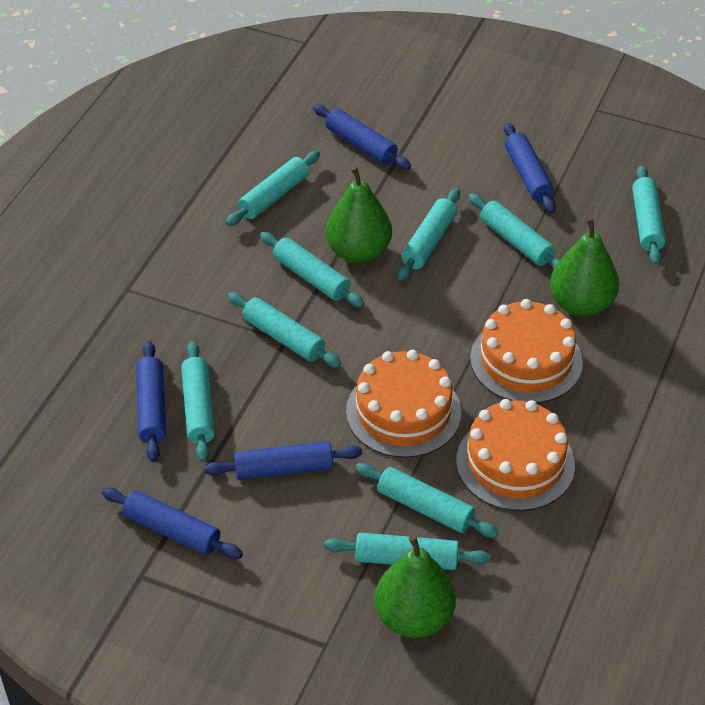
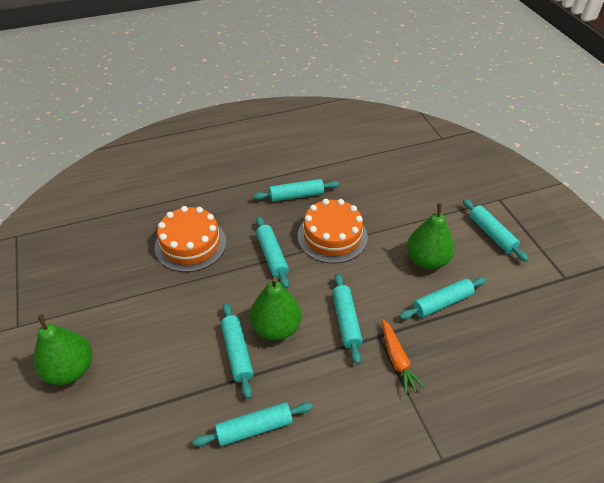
blue rolling pin: [102,488,243,559] [136,341,166,462] [204,441,362,480] [313,104,411,170] [504,123,556,213] = 5 -> none = 0
orange cake: [346,350,461,458] [456,399,575,511] [470,299,583,403] = 3 -> [155,206,226,272] [298,199,368,263] = 2
orange carrot: none = 0 -> [382,319,426,395] = 1
turquoise rolling pin: [181,341,215,462] [226,151,320,226] [228,292,341,368] [260,232,365,307] [324,532,490,570] [355,463,499,538] [398,188,460,280] [468,194,560,269] [632,165,666,265] = 9 -> [193,402,313,447] [221,303,254,399] [253,179,339,202] [256,217,289,289] [332,273,363,364] [399,277,487,320] [463,199,529,262] = 7

